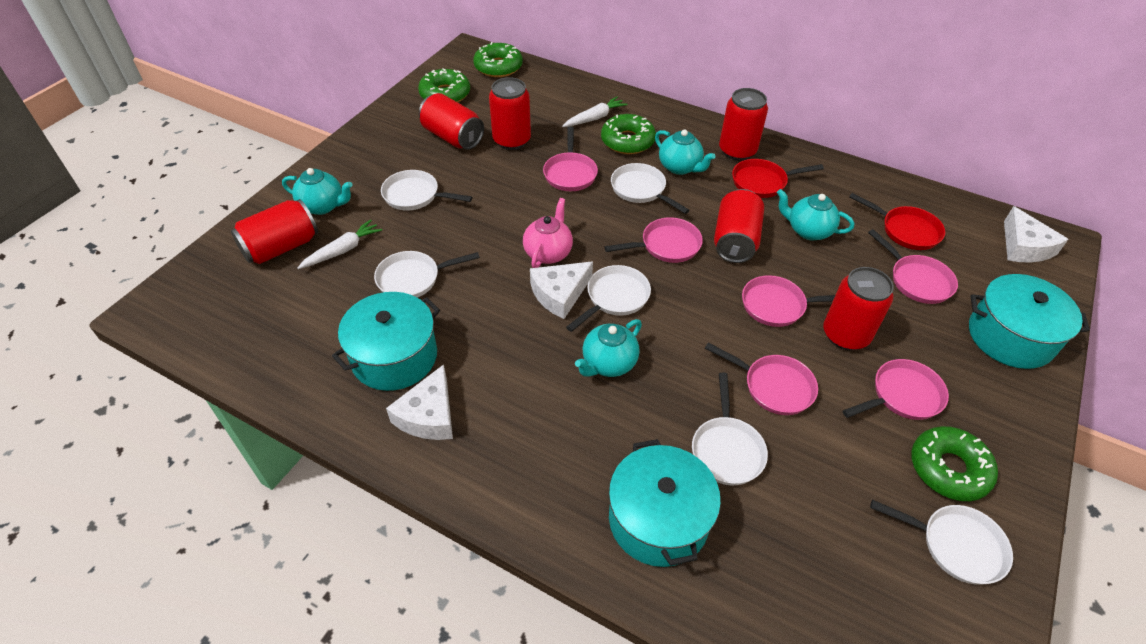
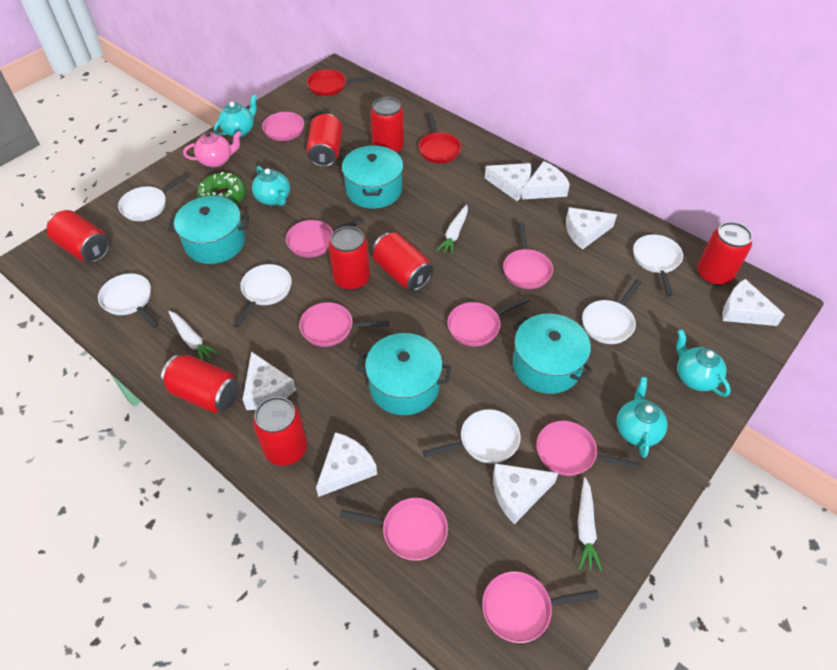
green donut: [418,68,470,102] [473,42,523,77] [601,114,656,154] [911,426,998,501] = 4 -> [197,172,246,205] = 1
pink pan: [543,127,598,191] [605,217,703,263] [705,343,818,415] [742,275,835,327] [843,359,949,420] [868,229,958,304] = 6 -> [262,108,331,141] [286,218,365,258] [299,302,389,347] [339,498,448,561] [447,297,530,347] [482,571,599,643] [503,222,553,289] [537,421,640,476] = 8
red can: [231,199,318,264] [419,93,484,150] [489,77,531,150] [714,189,764,263] [719,88,768,161] [823,267,894,350] = 6 -> [47,210,110,263] [161,355,239,413] [253,397,307,466] [306,114,343,167] [328,226,370,291] [370,97,404,153] [372,232,433,291] [697,222,752,286] = 8
turquoise pot: [332,292,440,391] [609,439,721,567] [969,274,1090,369] = 3 -> [168,196,249,264] [342,145,403,209] [357,333,451,415] [513,314,593,394] = 4
white carrot: [297,220,382,269] [562,97,628,127] = 2 -> [168,311,219,361] [437,204,468,255] [578,477,602,571] = 3
white cheese: [386,364,453,440] [530,261,593,319] [1004,206,1068,263] = 3 -> [243,351,296,410] [316,432,377,497] [485,163,531,201] [493,463,558,524] [522,161,570,200] [566,207,617,250] [722,279,785,326] = 7

